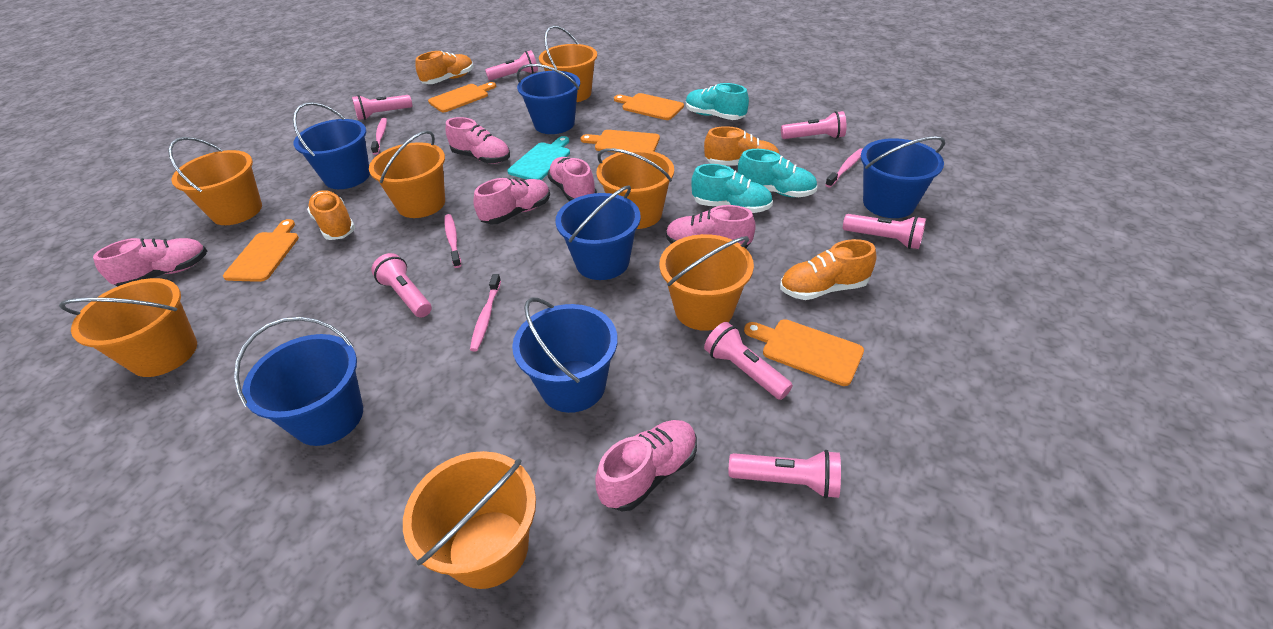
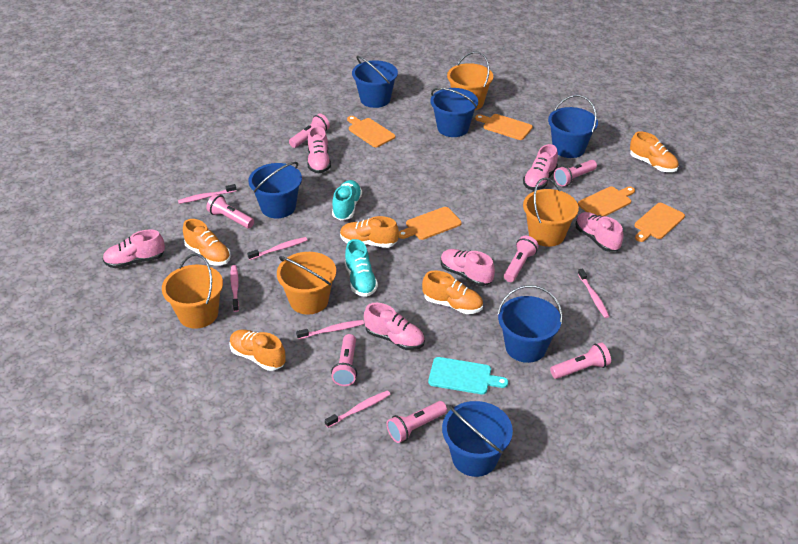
orange bucket: [59,278,197,377] [168,137,262,225] [369,130,445,218] [403,451,536,589] [539,26,597,102] [596,148,674,229] [659,234,754,331] = 7 -> [162,253,223,329] [277,252,336,315] [447,51,493,110] [523,178,579,247] = 4
orange shoe: [307,190,355,240] [415,51,474,84] [704,126,780,166] [780,239,877,300] = 4 -> [183,219,231,266] [229,330,286,371] [340,216,399,248] [422,270,483,314] [630,131,678,172] = 5
pink toothbrush: [371,118,387,155] [444,214,461,268] [470,274,501,351] [825,148,863,188] = 4 -> [178,184,237,204] [230,265,239,312] [247,237,307,260] [296,320,364,339] [325,390,391,428] [578,268,610,318] = 6
turquoise shoe: [686,83,749,120] [691,164,773,213] [738,149,817,197] = 3 -> [332,180,362,220] [345,239,378,297] = 2

